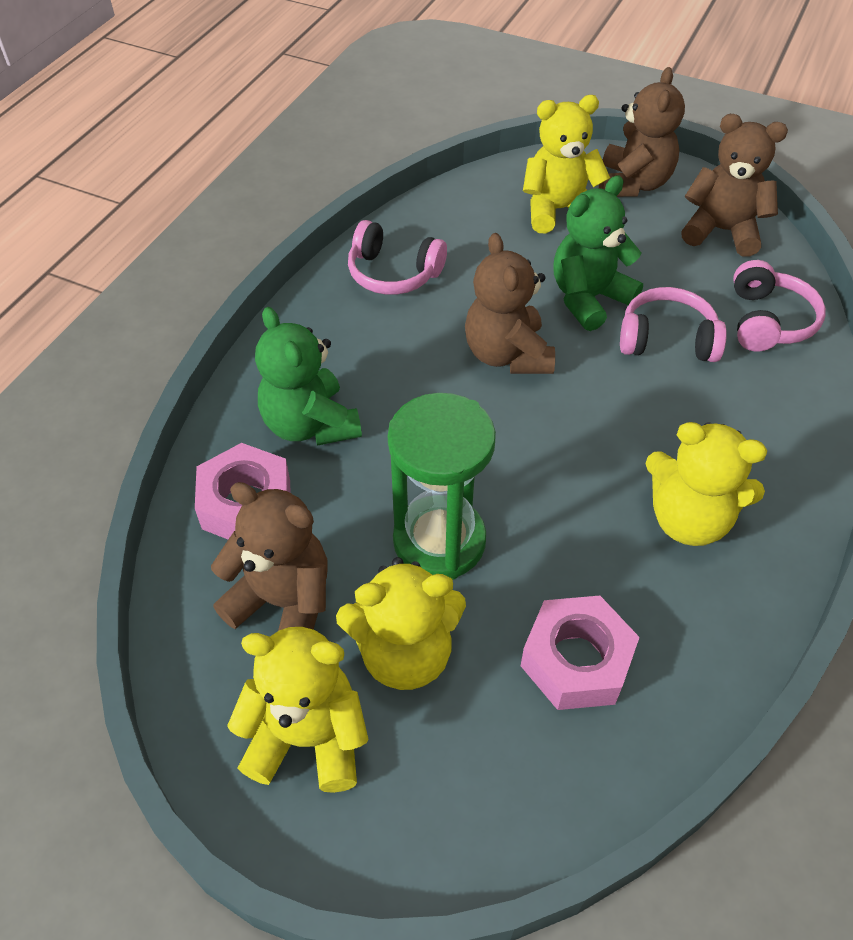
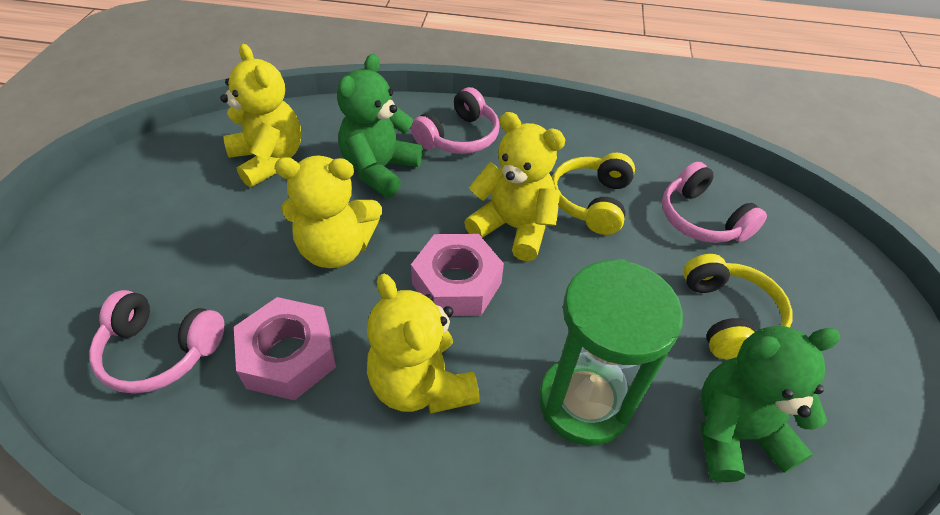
brown teddy bear: [211,482,328,631] [465,233,555,374] [599,67,685,197] [681,114,788,257] = 4 -> none = 0
yellow headphones: none = 0 -> [552,153,635,235] [683,254,793,359] = 2

